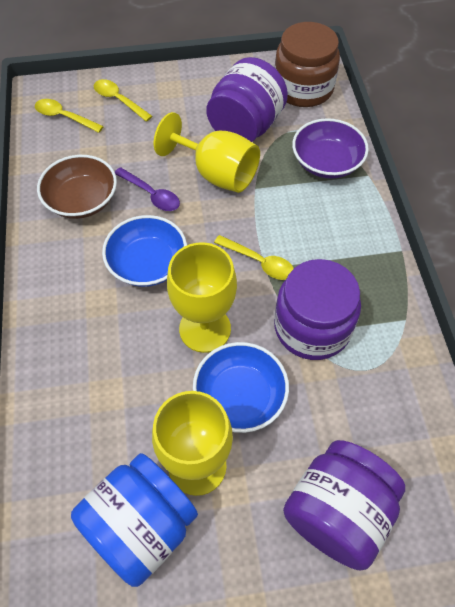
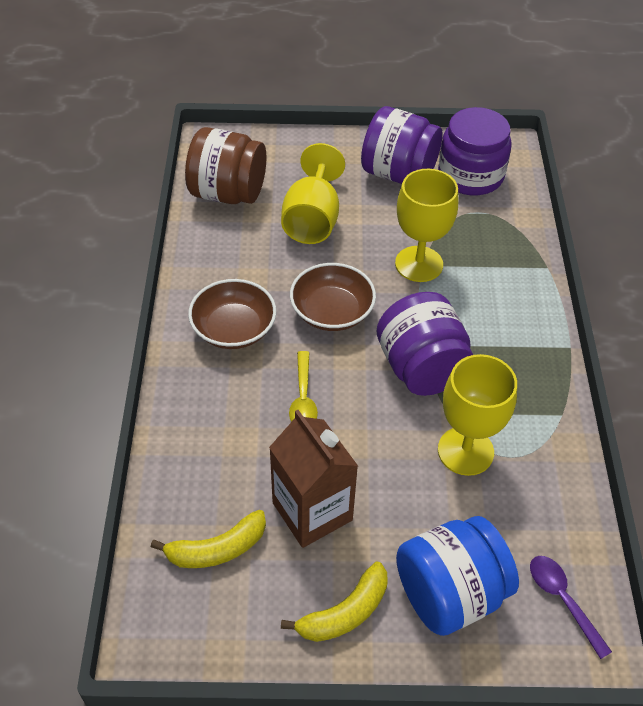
blue bowl: [102,215,187,287] [193,342,289,433] = 2 -> none = 0
brown bowl: [37,155,117,219] = 1 -> [188,279,276,349] [290,263,376,331] = 2
brown carton: none = 0 -> [269,410,358,548] = 1
purple bowl: [292,118,369,179] = 1 -> none = 0
yellow banana: none = 0 -> [151,510,266,568] [281,562,388,642] = 2
yellow spoon: [35,99,104,133] [94,79,152,122] [214,235,294,280] = 3 -> [289,351,318,422] = 1

